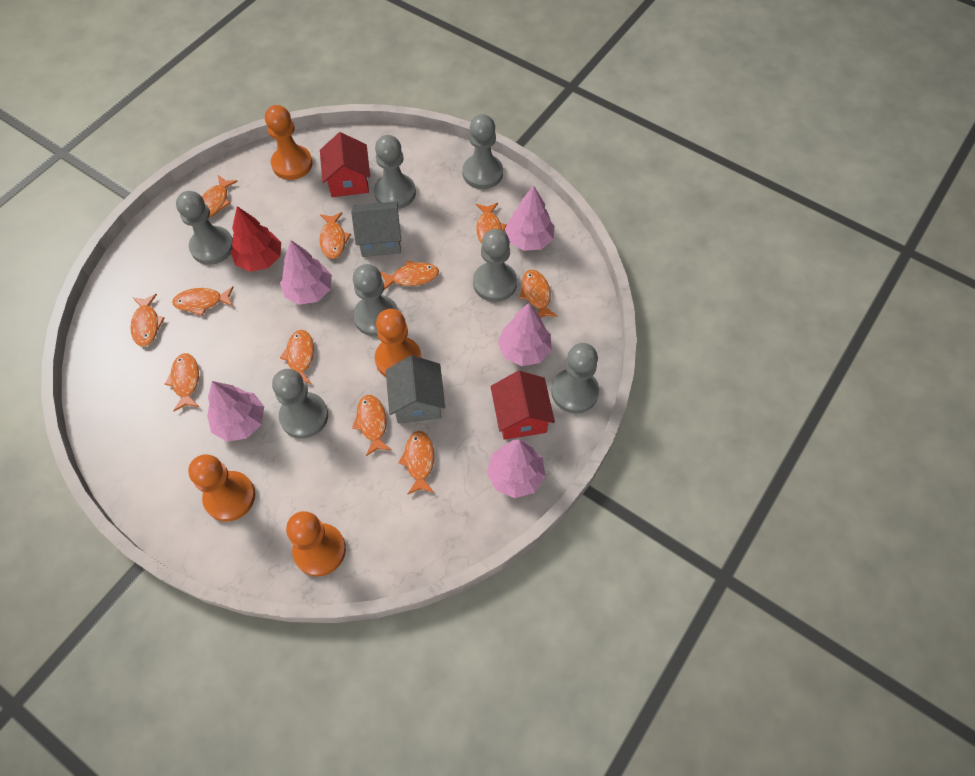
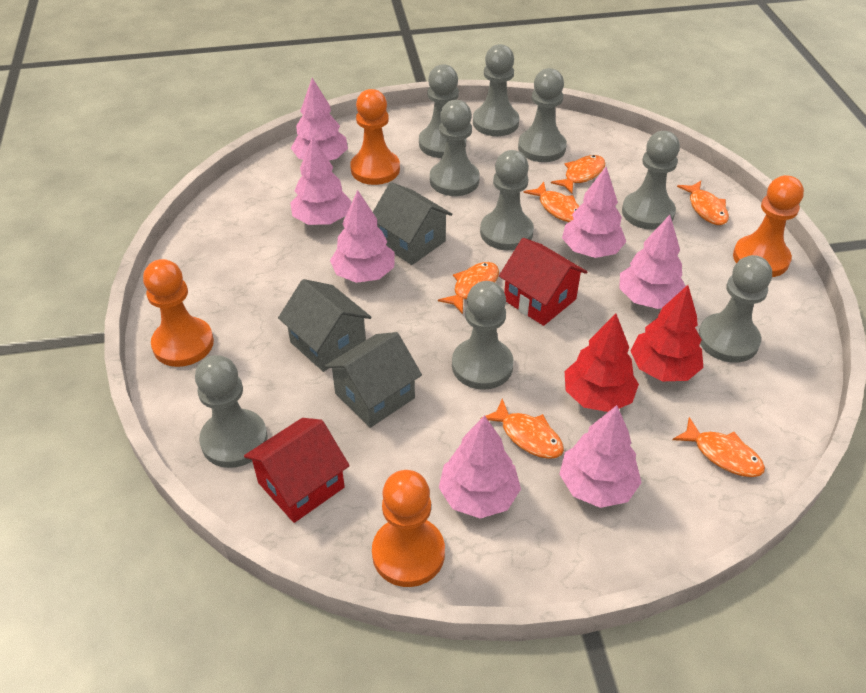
grey house: [351,201,401,257] [386,355,445,424] = 2 -> [278,279,372,372] [325,332,422,428] [373,182,452,265] = 3
grey pawn: [176,191,233,265] [272,369,328,439] [353,264,398,336] [374,135,416,209] [462,114,503,189] [473,229,517,302] [551,343,599,414] = 7 -> [195,355,268,468] [419,64,466,158] [430,100,480,196] [452,281,514,390] [473,44,519,136] [480,150,534,250] [518,68,567,162] [622,131,680,230] [698,255,772,363] = 9
orange fish: [131,294,165,346] [165,353,199,411] [172,286,233,316] [202,175,238,218] [280,330,314,384] [320,212,351,259] [352,395,391,456] [380,260,439,290] [398,431,434,495] [476,203,507,244] [519,270,558,318] = 11 -> [438,262,499,314] [485,399,564,459] [524,182,579,222] [551,155,605,194] [673,417,765,477] [677,181,729,225] = 6
pink tree: [207,381,264,442] [280,240,332,305] [487,440,546,498] [498,303,552,366] [505,185,555,251] = 5 -> [290,136,352,225] [291,78,348,160] [330,190,395,283] [439,415,521,519] [559,405,642,508] [562,167,626,258] [619,215,686,309] = 7
red tree: [231,206,281,272] = 1 -> [565,313,639,412] [630,285,703,381] = 2

